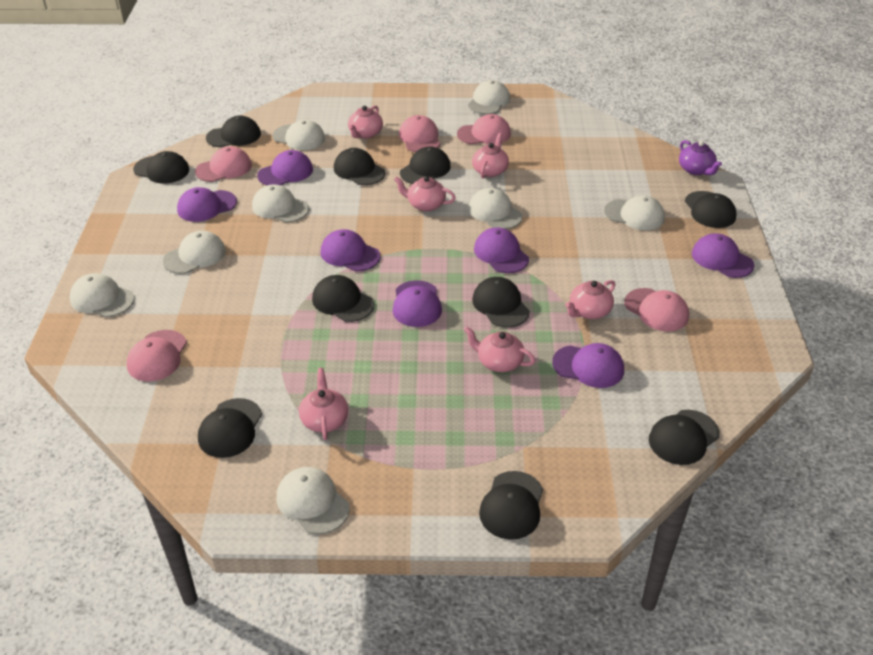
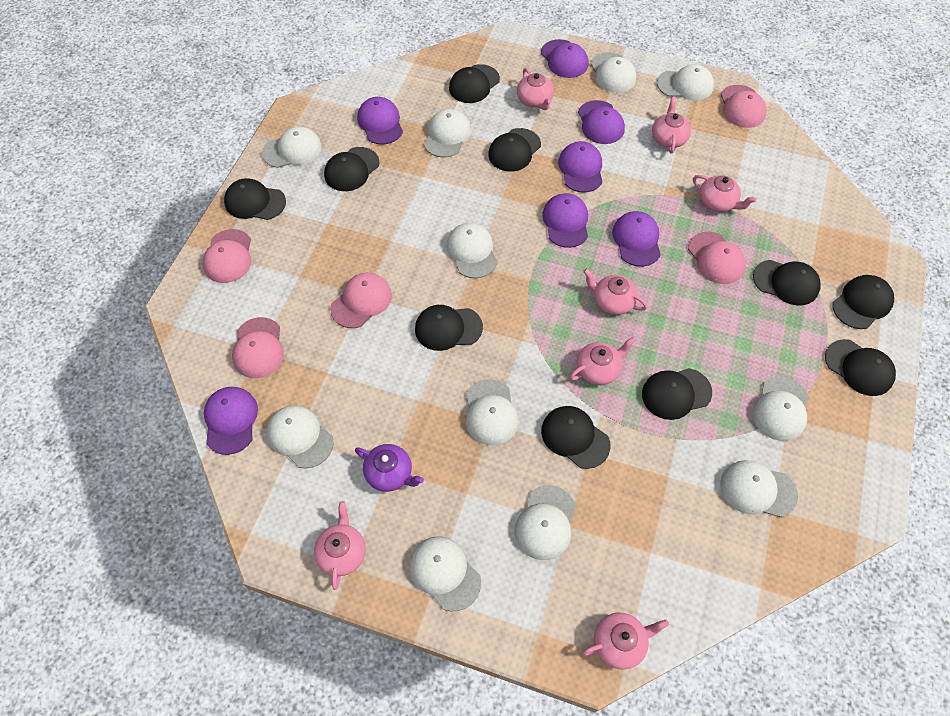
pink teapot: [299,368,348,440] [348,105,383,139] [394,176,456,211] [464,327,535,372] [472,133,509,178] [565,280,615,319] = 6 -> [314,501,366,590] [517,68,554,110] [569,337,636,385] [582,613,669,670] [583,269,648,315] [652,96,691,153] [693,175,757,212] = 7
white cap: [69,273,134,317] [163,231,226,274] [252,184,309,222] [272,120,325,150] [276,467,350,534] [468,80,510,114] [468,188,523,229] [604,195,665,230] = 8 -> [262,126,322,168] [267,405,334,469] [409,536,481,611] [424,109,471,158] [446,223,497,278] [466,379,519,445] [514,485,576,560] [591,52,636,93] [657,64,714,101] [720,460,798,518] [752,376,808,441] = 11

